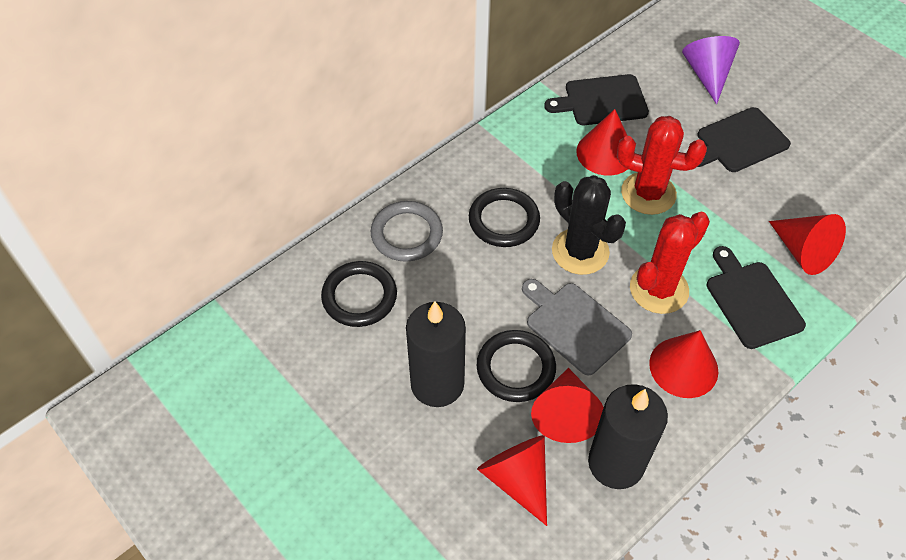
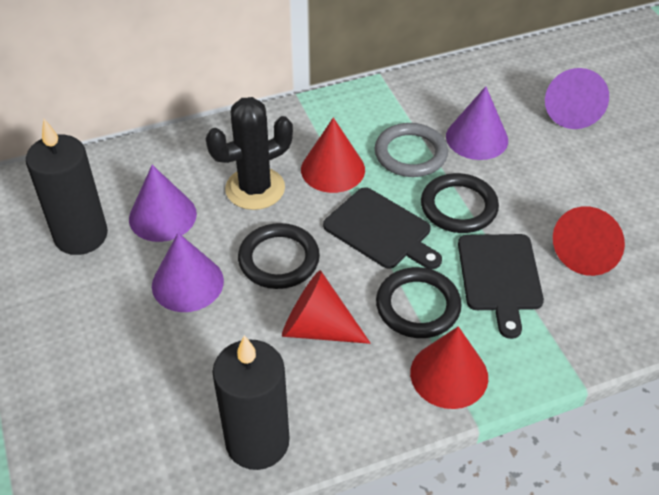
black cutting board: [544,74,649,125] [697,107,791,172] [707,246,806,349] = 3 -> [323,187,442,269] [458,234,544,339] = 2
grey cutting board: [522,279,632,376] = 1 -> none = 0
purple cone: [682,36,740,104] = 1 -> [129,165,197,242] [152,233,224,312] [446,86,508,160] [545,68,609,129] = 4
red cactus: [617,116,707,215] [630,212,710,314] = 2 -> none = 0
red cone: [477,435,547,526] [531,368,604,443] [576,109,635,175] [649,330,719,398] [769,214,846,275] = 5 -> [282,270,371,344] [301,118,365,193] [410,326,488,409] [553,206,625,276] = 4

